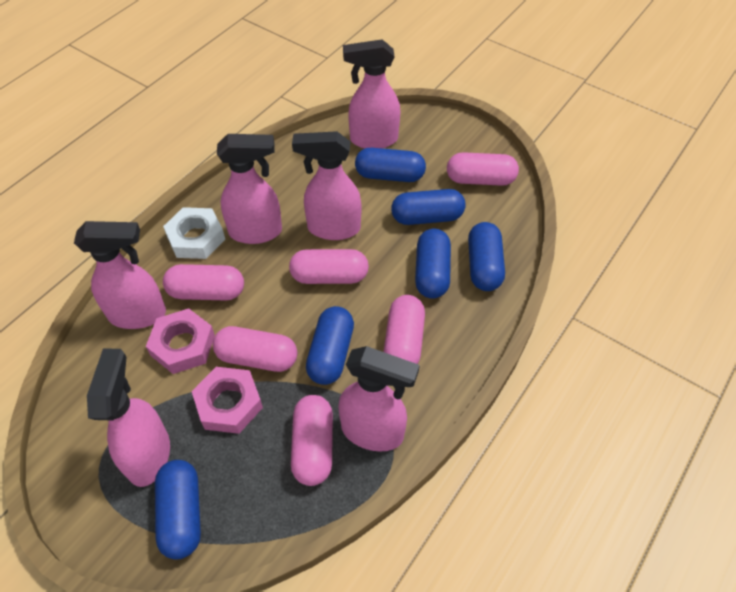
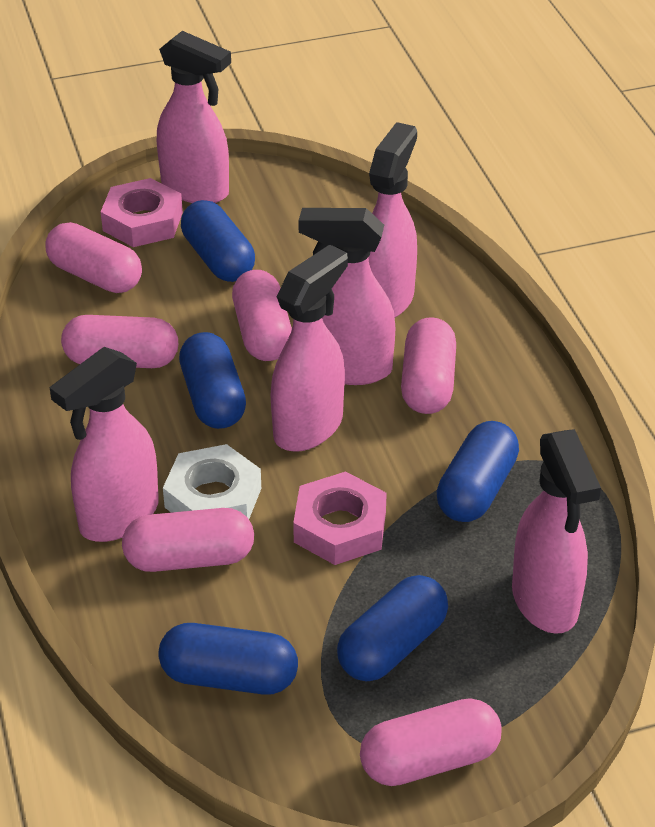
blue capsule: [155,460,201,560] [306,306,354,385] [355,148,426,182] [391,189,466,225] [415,228,451,299] [468,222,505,291] = 6 -> [158,623,298,695] [179,332,246,429] [181,200,255,282] [337,575,448,681] [437,421,519,522] = 5

